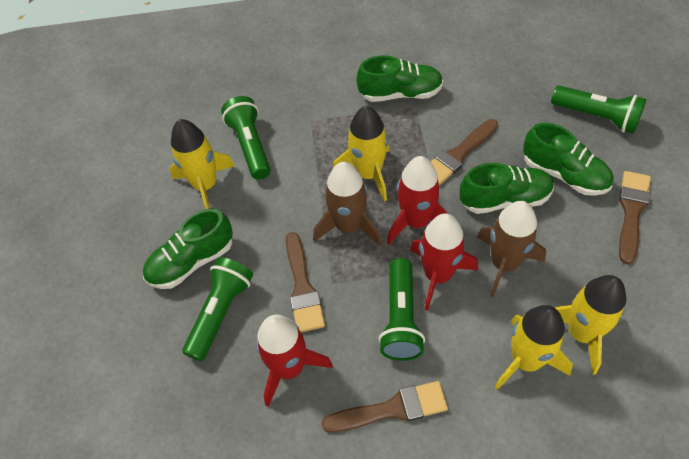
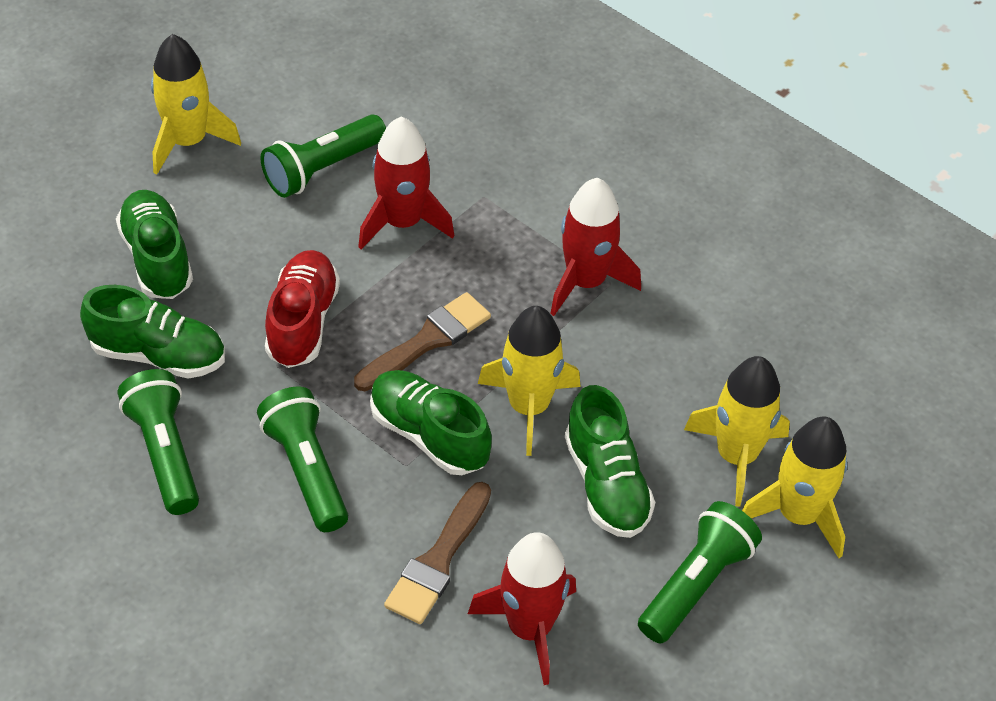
brown brush: [286,232,325,332] [321,381,448,432] [431,119,498,185] [619,171,651,265] = 4 -> [354,292,491,391] [384,482,491,624] = 2
brown rocket: [313,162,381,246] [477,201,546,298] = 2 -> none = 0
red shoe: none = 0 -> [265,250,340,368] = 1

